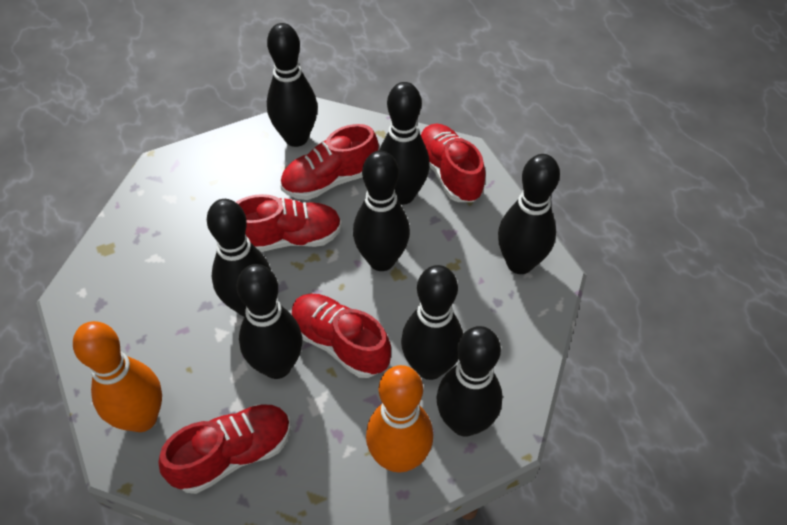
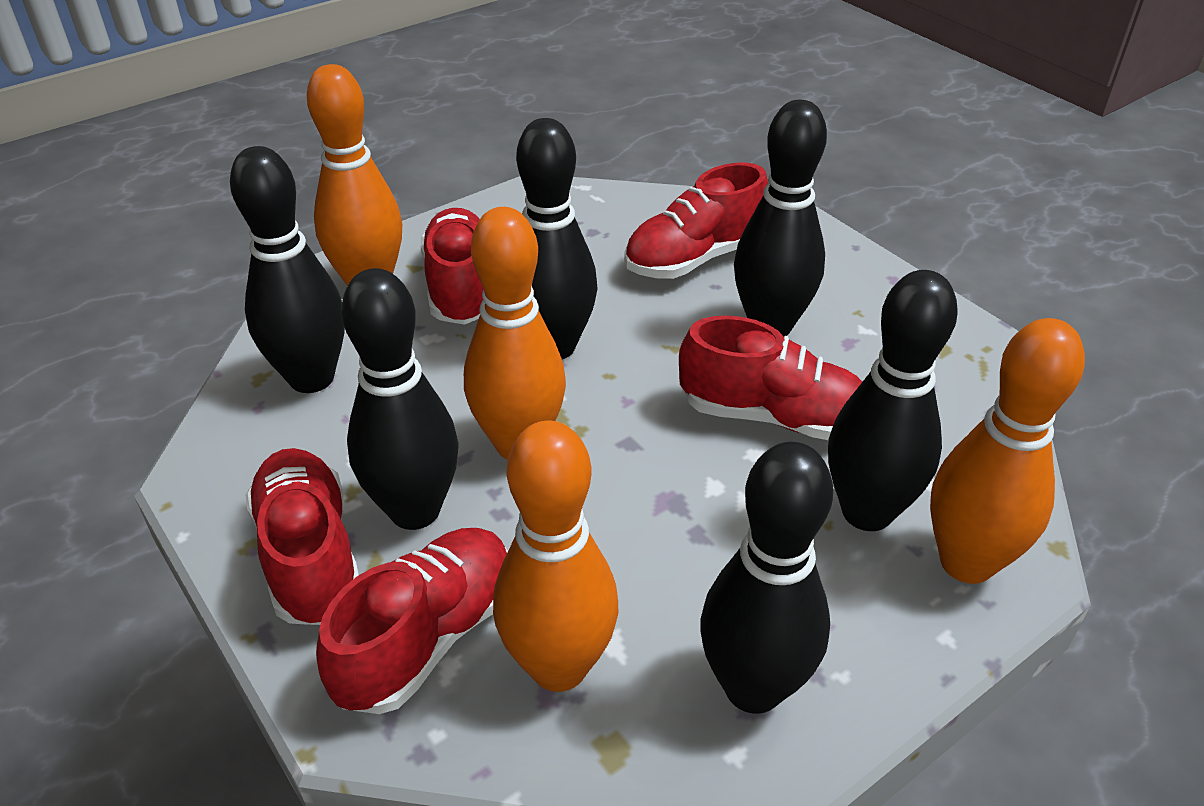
black bowling pin: [207,199,271,317] [237,264,303,379] [267,23,318,147] [353,151,410,271] [379,82,430,205] [401,265,463,380] [437,326,503,437] [498,154,560,274] = 8 -> [230,146,345,393] [341,268,459,530] [516,118,598,359] [700,442,833,714] [734,100,827,336] [828,270,958,531] = 6
orange bowling pin: [73,321,162,432] [366,365,433,473] = 2 -> [307,64,402,286] [464,207,566,460] [493,421,618,692] [930,318,1085,584] = 4

